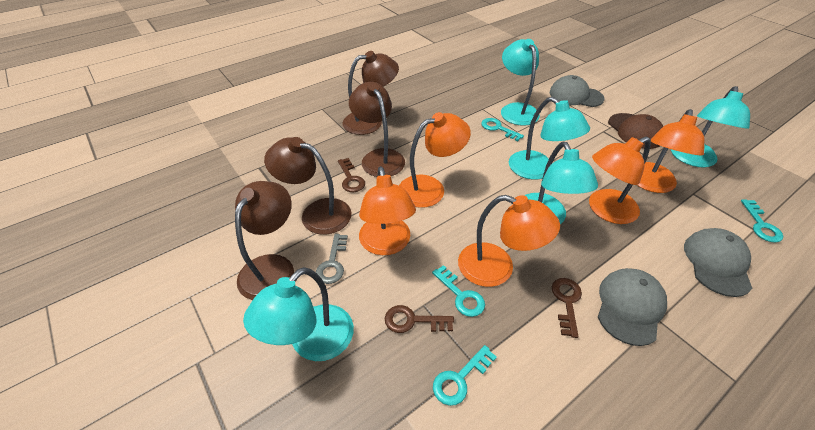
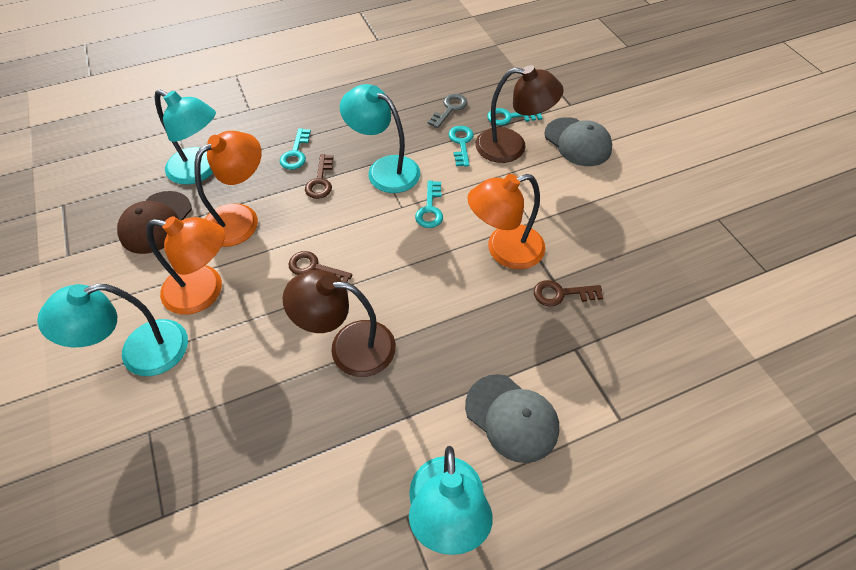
brown lamp: [235,181,294,300] [264,137,352,235] [342,51,399,135] [349,82,405,177] = 4 -> [283,270,396,377] [475,65,564,163] = 2
grey cap: [550,75,605,107] [598,268,667,346] [684,228,752,297] = 3 -> [465,374,559,463] [544,117,612,166] = 2
orange lamp: [359,166,416,255] [399,112,471,208] [458,195,560,287] [589,137,651,224] [637,109,705,193] = 5 -> [146,216,225,315] [194,131,262,247] [467,174,545,269] = 3
turquoise lamp: [243,267,354,361] [501,39,540,126] [509,97,590,180] [524,142,598,224] [671,86,750,167] = 5 -> [37,284,188,376] [155,90,216,185] [340,84,420,193] [409,446,493,555] = 4

